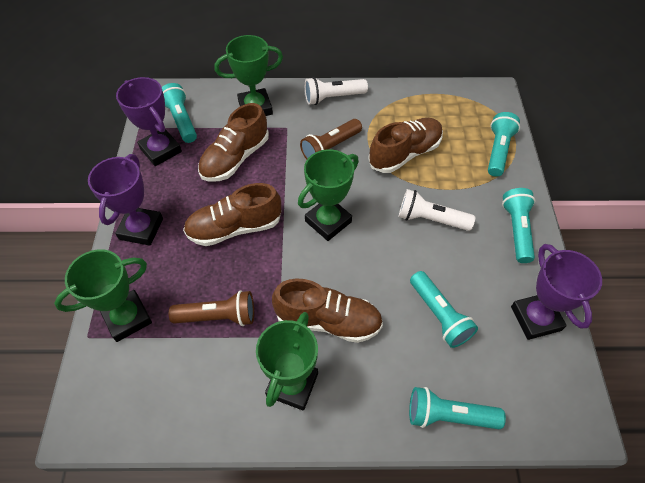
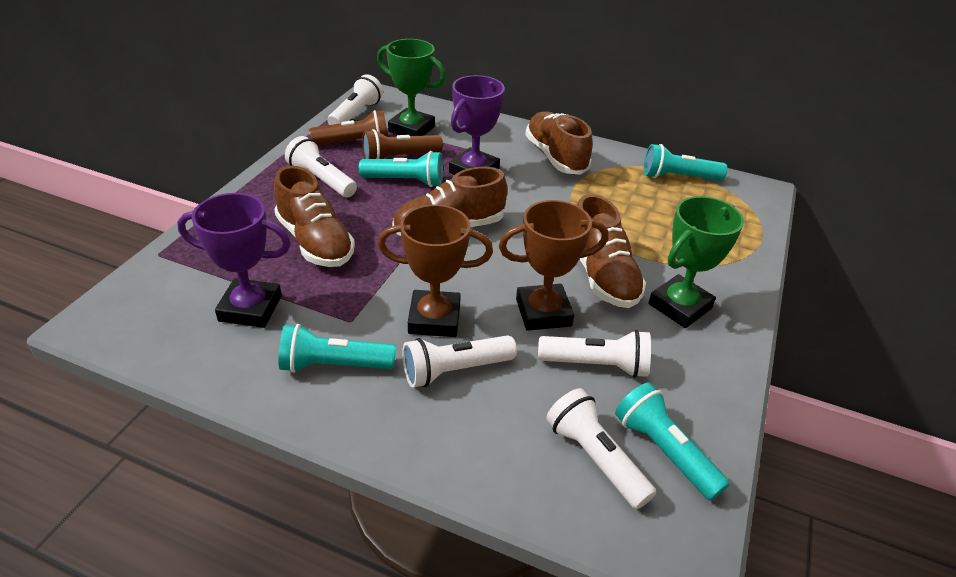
brown trophy: none = 0 -> [378,204,493,337] [499,200,608,331] = 2
green trophy: [54,249,152,342] [214,35,283,116] [256,312,318,411] [298,149,359,241] = 4 -> [377,39,446,136] [648,196,744,328] = 2
purple trophy: [88,154,163,246] [116,77,182,166] [511,244,602,340] = 3 -> [177,193,291,328] [449,75,505,175] = 2
turquoise flashlight: [162,83,197,143] [409,387,506,429] [410,271,478,348] [488,112,520,177] [502,188,535,263] = 5 -> [278,324,396,373] [359,151,443,187] [615,383,730,501] [644,144,727,181] = 4
white flashlight: [305,77,368,105] [399,189,475,231] = 2 -> [285,136,357,198] [328,74,383,125] [402,335,517,387] [538,330,651,378] [546,388,656,509] = 5

